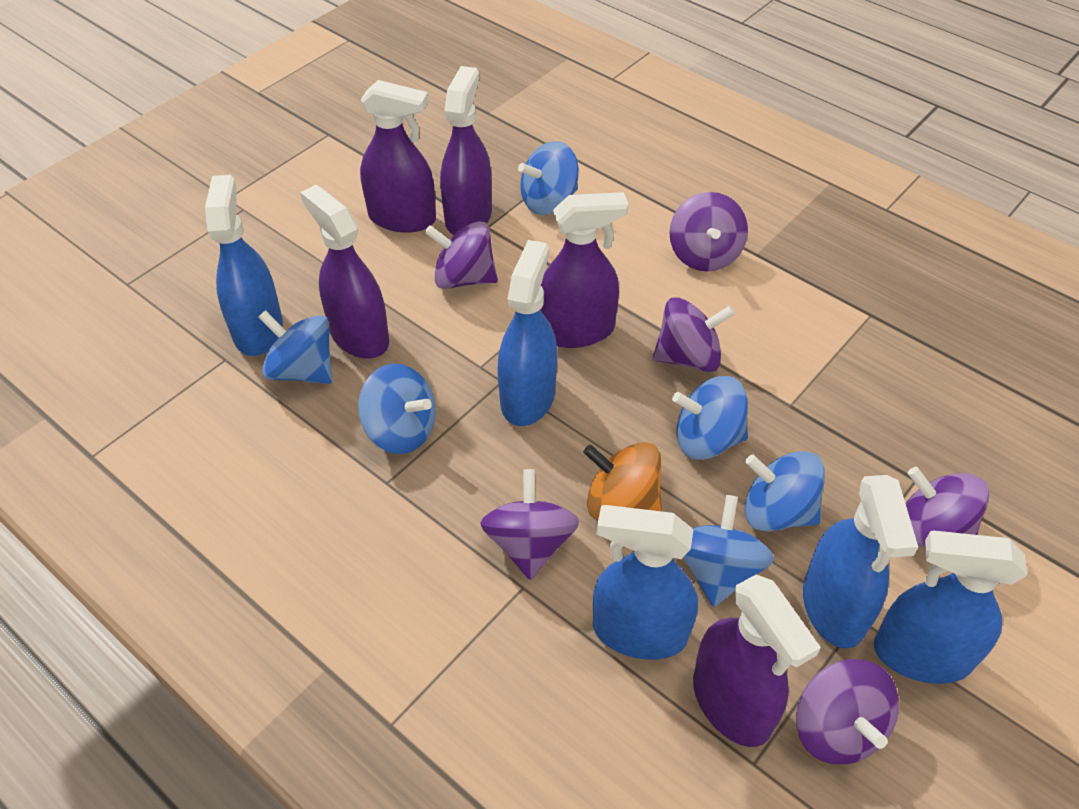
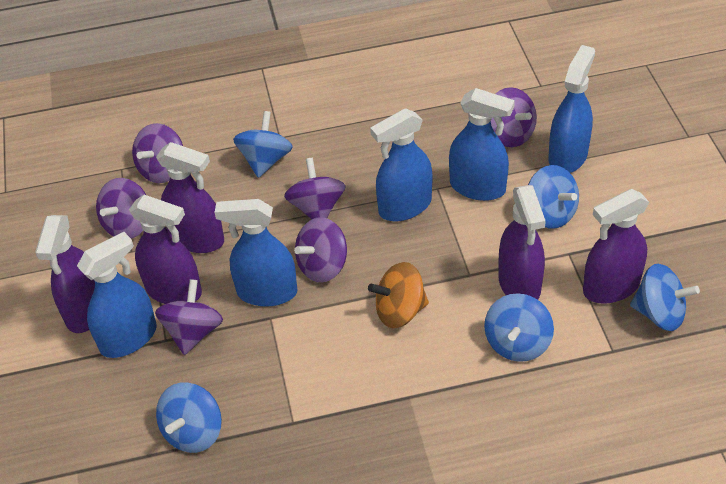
blue spinning top: [258,310,332,384] [358,364,436,454] [518,141,579,215] [672,376,748,460] [683,495,774,607] [744,451,825,532] = 6 -> [156,382,222,453] [233,111,293,178] [484,293,554,362] [528,165,579,229] [630,264,700,331] = 5

